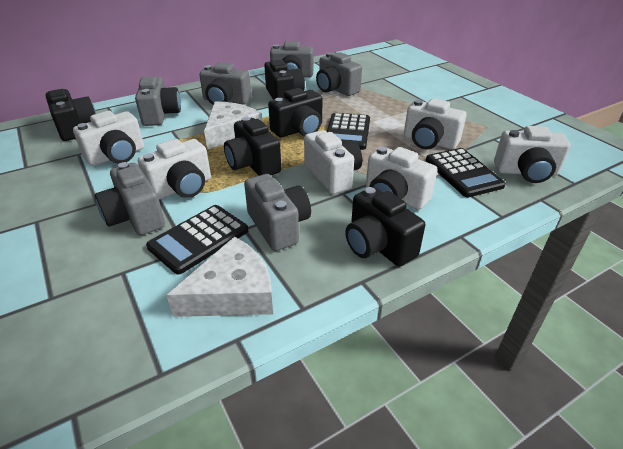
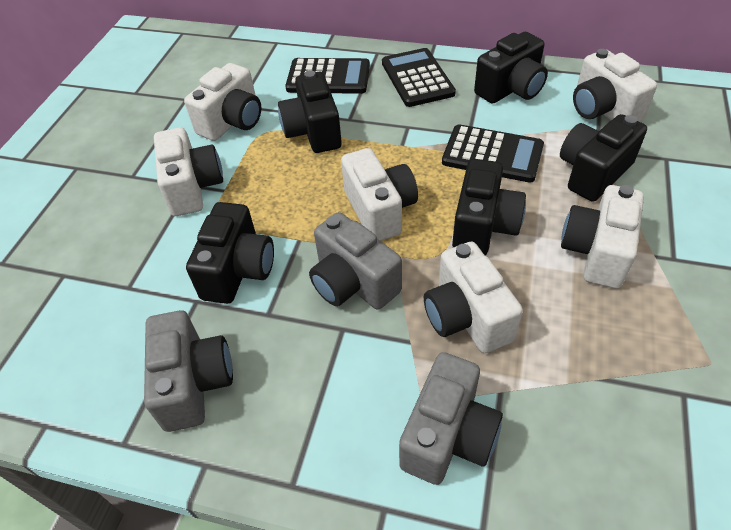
grey camera: [95,162,165,235] [135,77,181,126] [199,63,251,105] [244,174,311,251] [270,41,313,77] [316,52,362,96] = 6 -> [144,310,233,432] [309,212,402,309] [399,352,503,485] = 3
white cheese: [166,236,273,317] [204,101,262,149] = 2 -> none = 0

